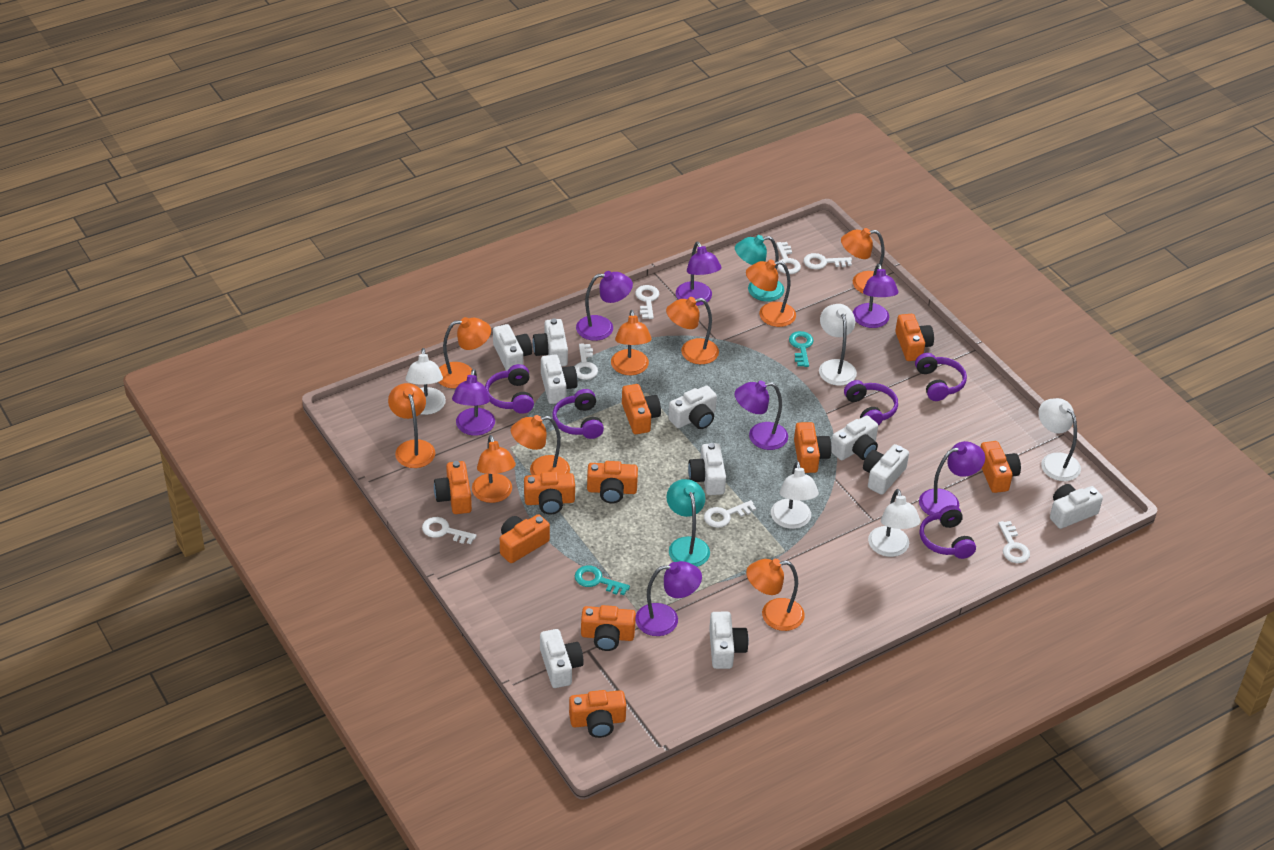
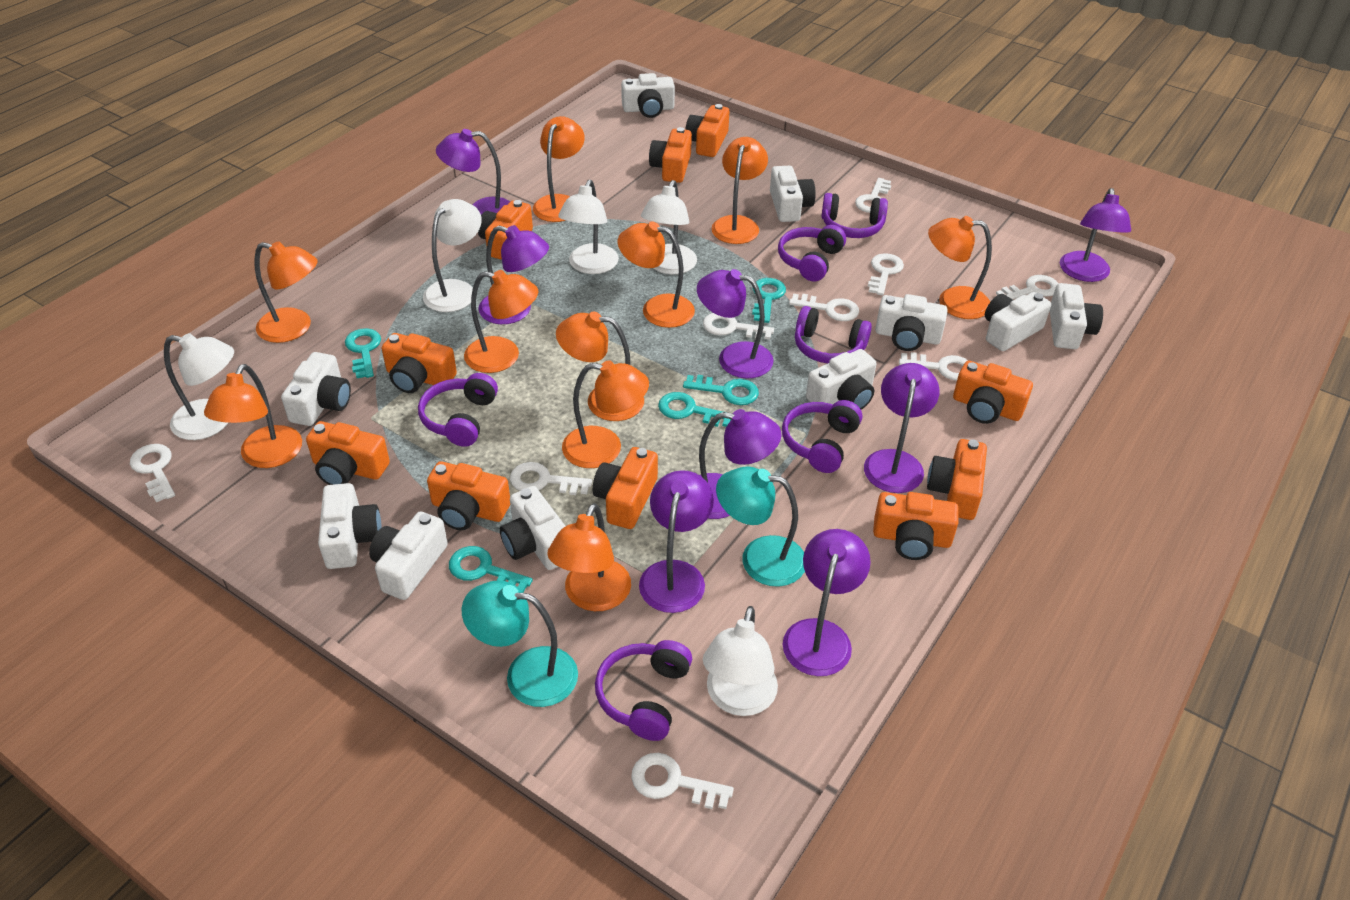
orange lamp: [388,383,435,468] [439,317,491,388] [472,435,516,503] [511,415,570,475] [611,310,652,375] [666,297,719,364] [746,259,796,327] [746,559,805,631] [841,228,885,294] = 9 -> [204,364,302,468] [254,241,317,343] [464,270,538,373] [533,116,585,222] [547,503,631,611] [556,311,644,421] [562,360,649,468] [618,222,695,328] [712,137,768,244] [928,216,992,319] = 10
purple headphones: [485,364,534,414] [552,389,604,439] [844,380,898,426] [915,353,967,401] [920,505,976,559] = 5 -> [418,373,498,447] [595,640,692,741] [778,225,846,282] [782,400,862,473] [795,306,872,363] [821,193,888,238] = 6
purple lamp: [452,369,495,436] [576,271,633,341] [635,561,702,636] [676,242,721,306] [735,381,788,450] [853,264,899,328] [919,441,985,515] = 7 -> [436,129,510,215] [478,225,549,324] [639,470,714,613] [697,269,774,379] [699,409,781,519] [783,529,871,676] [864,363,940,493] [1060,188,1131,282] = 8
turquoise key: [575,566,630,595] [789,331,813,367] = 2 -> [345,328,381,378] [449,546,533,592] [658,392,731,427] [683,375,759,405] [752,278,786,323] = 5
white key: [422,517,477,544] [574,343,598,380] [635,285,659,319] [704,500,756,528] [776,242,801,274] [804,253,852,269] [998,521,1030,563] = 7 -> [130,444,175,502] [510,462,592,495] [631,753,734,809] [703,313,774,340] [789,294,859,321] [855,178,891,213] [868,253,904,295] [899,352,968,381] [996,275,1059,299] = 9

